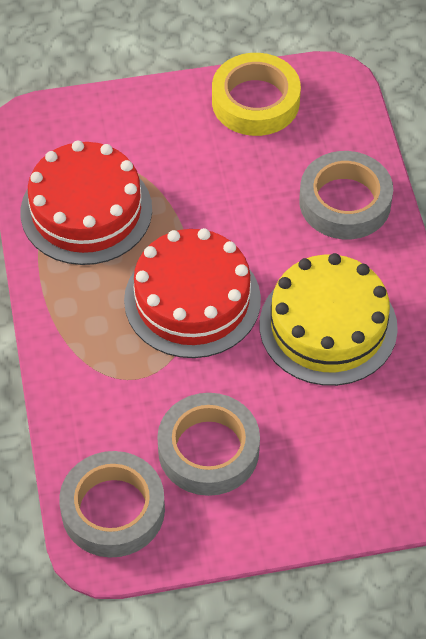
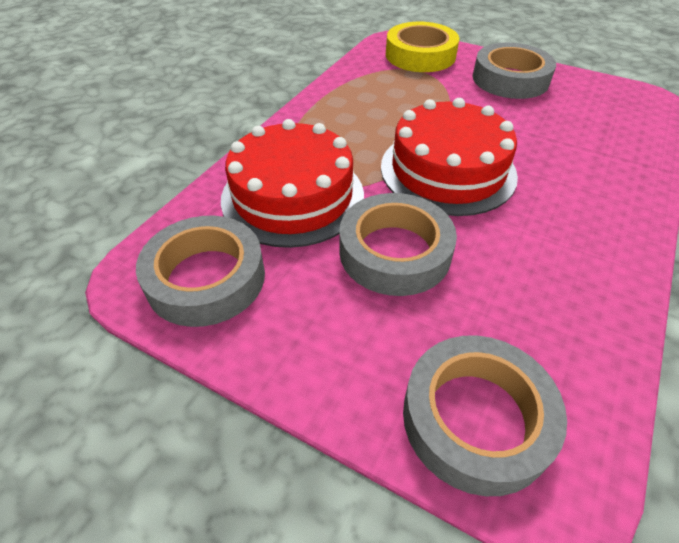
grey tape: [59,451,165,557] [157,393,260,496] [299,151,393,239] = 3 -> [136,216,265,327] [339,193,457,296] [403,335,567,496] [473,43,556,99] = 4
yellow cake: [260,253,398,386] = 1 -> none = 0

